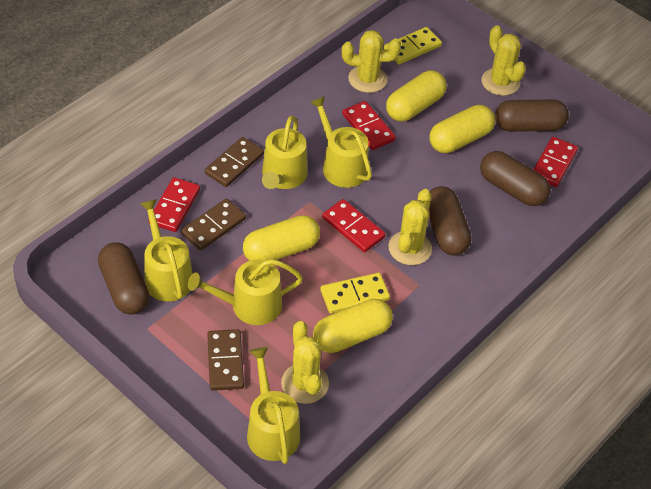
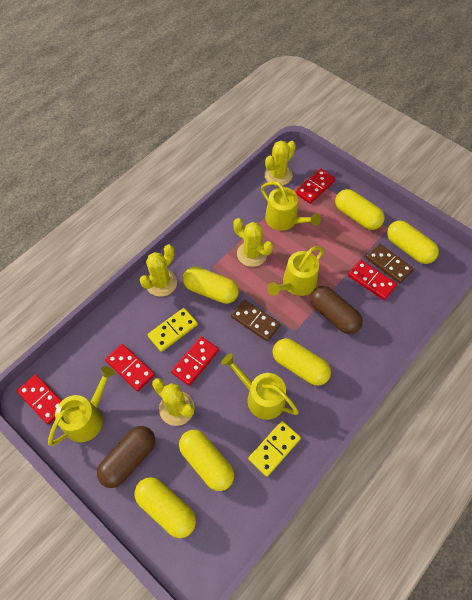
brown capsule: [98,242,149,315] [428,186,471,256] [480,151,551,206] [495,99,569,132] = 4 -> [97,426,155,488] [310,286,363,334] = 2
brown domino: [181,199,246,251] [205,137,264,187] [207,329,244,391] = 3 -> [231,299,281,342] [366,243,414,283] = 2
red domino: [149,177,200,232] [322,199,386,253] [342,101,396,150] [533,137,578,187] = 4 -> [17,374,62,425] [105,344,155,391] [171,336,219,386] [295,169,335,204] [348,260,397,300] = 5
yellow capsule: [243,215,320,261] [313,299,393,353] [386,70,447,122] [429,105,495,153] = 4 -> [135,477,196,538] [179,430,234,491] [183,266,239,304] [273,339,331,386] [335,189,385,230] [387,220,439,264] = 6
yellow watering can: [140,199,193,301] [188,259,303,325] [247,347,300,464] [262,116,308,189] [310,96,372,188] = 5 -> [48,366,115,446] [221,353,299,420] [261,181,321,231] [267,246,324,296] = 4

